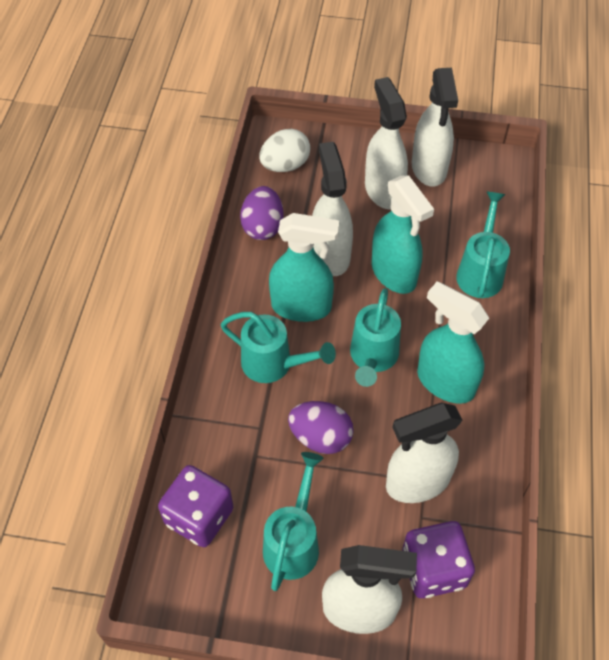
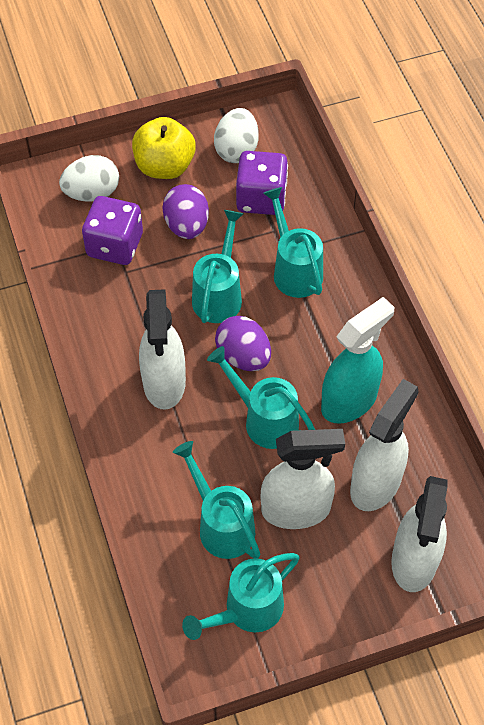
turquoise spray bottle: [269,213,340,322] [372,175,434,294] [417,282,489,404] = 3 -> [321,297,394,424] = 1
turquoise watering can: [221,312,336,383] [263,452,324,591] [350,288,401,387] [456,192,510,298] = 4 -> [173,441,260,559] [182,553,299,640] [192,210,243,323] [207,346,315,449] [263,187,323,298] = 5
white egg: [259,129,311,172] = 1 -> [59,155,119,202] [214,108,259,163] = 2
white spray bottle: [312,142,353,276] [322,545,417,634] [365,77,408,210] [386,403,463,503] [412,68,458,187] = 5 -> [139,289,186,410] [261,429,345,529] [350,379,419,511] [391,476,448,592] = 4
yellow apple: none = 0 -> [132,117,196,179] = 1

